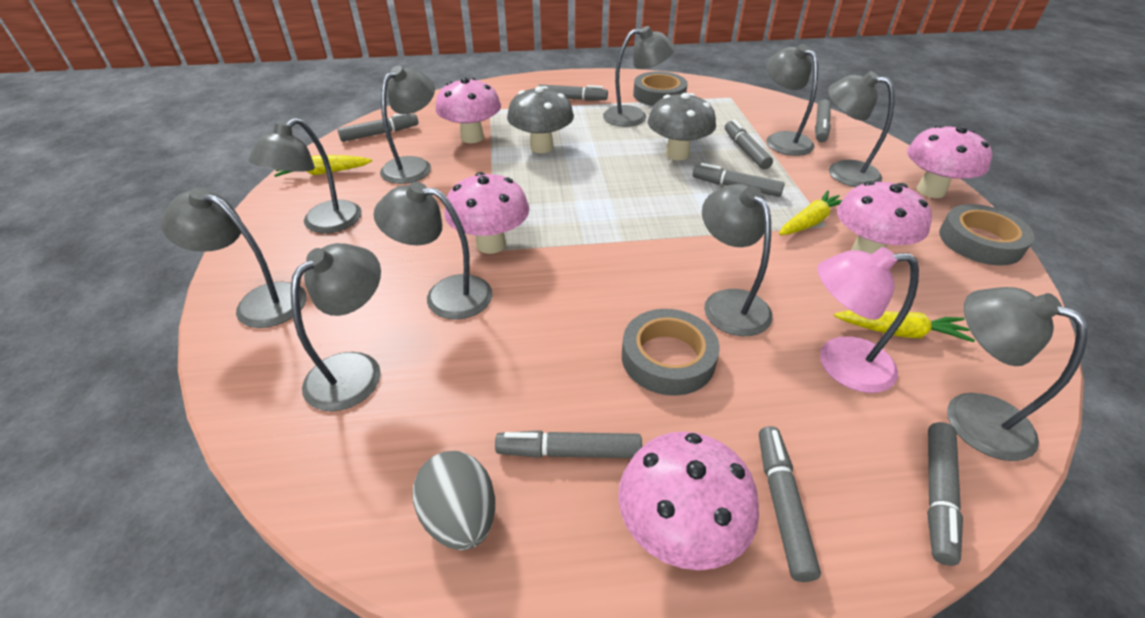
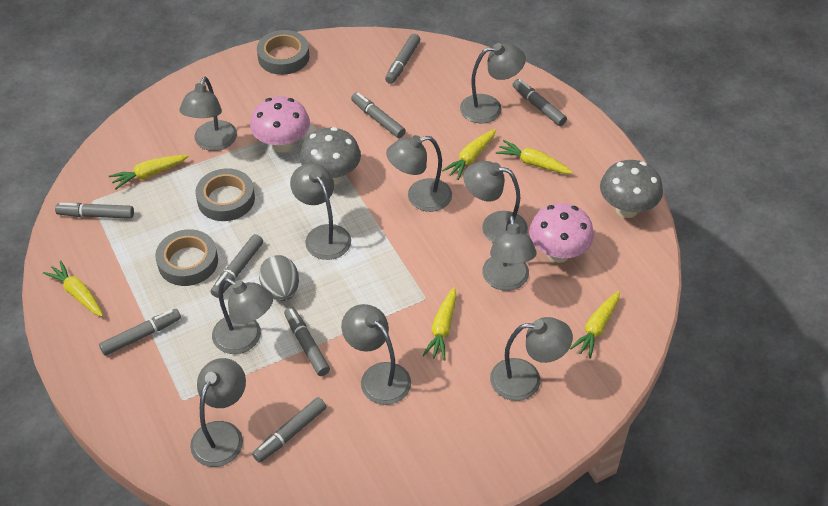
pink lamp: [817,247,919,393] = 1 -> none = 0
pink mushroom: [435,78,501,143] [444,172,529,254] [618,432,759,570] [837,181,932,254] [907,125,992,198] = 5 -> [250,96,310,153] [529,203,594,263] = 2
yellow carrot: [274,155,372,177] [779,190,842,235] [834,310,975,342] = 3 -> [43,260,103,317] [109,155,189,189] [422,287,457,361] [442,129,496,180] [496,140,573,174] [570,291,620,359] = 6

